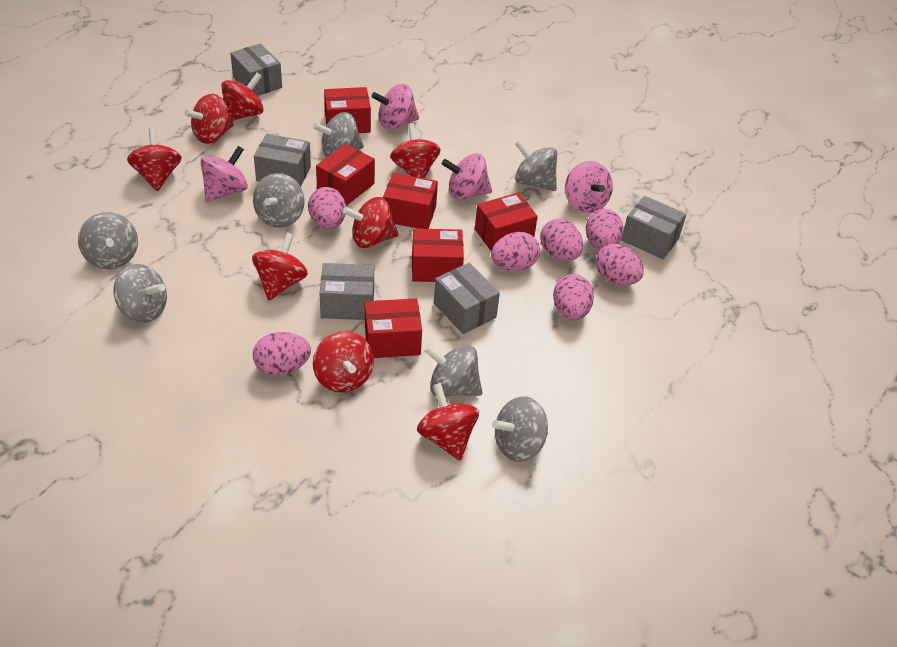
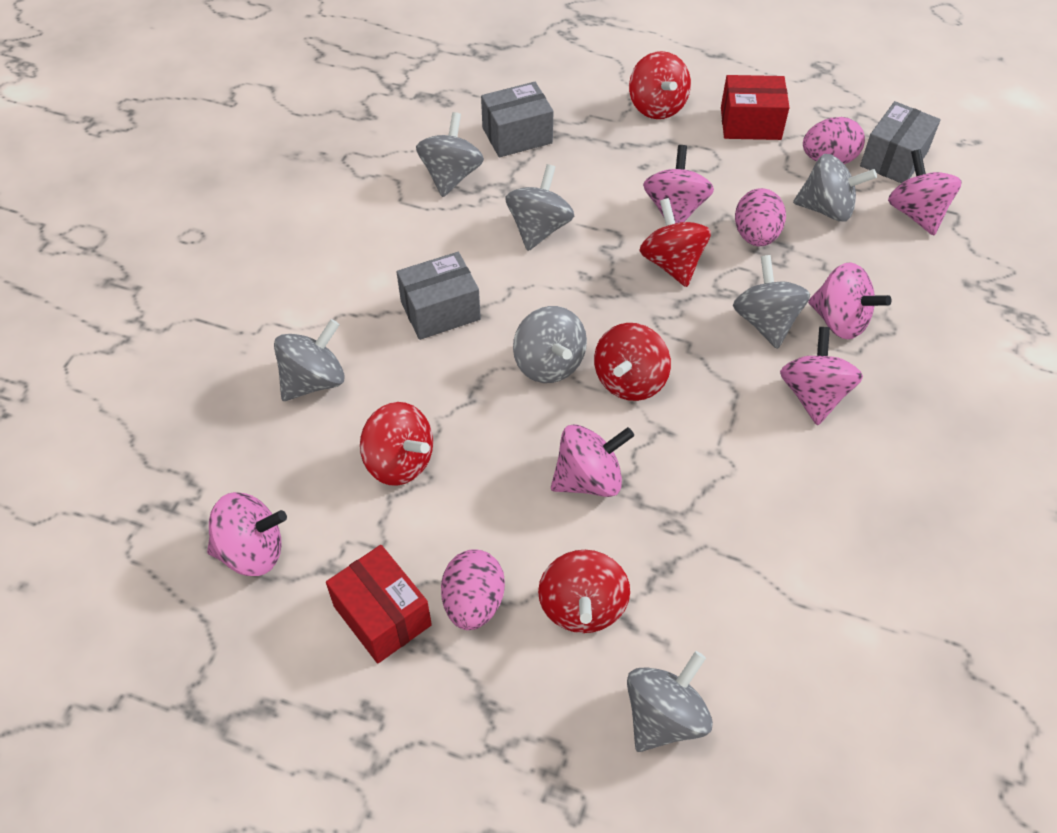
grey box: [230,43,282,96] [254,134,311,187] [319,263,374,320] [434,263,500,334] [622,196,686,259] = 5 -> [397,252,481,340] [481,82,553,157] [860,101,941,183] = 3
pink egg: [253,332,311,376] [308,187,346,229] [491,232,540,271] [540,219,583,261] [553,274,594,320] [586,209,624,250] [596,244,644,285] = 7 -> [441,549,505,630] [735,188,786,246] [803,117,865,164] = 3
pink spinning top: [200,146,248,202] [372,84,419,130] [442,153,492,200] [565,161,613,213] = 4 -> [207,492,287,576] [551,424,634,497] [643,145,714,224] [780,327,863,426] [808,262,892,339] [888,149,962,235] = 6
red box: [316,144,375,206] [324,87,371,133] [365,298,422,358] [383,173,438,229] [412,228,464,282] [475,193,538,251] = 6 -> [326,545,432,664] [721,75,790,140] = 2
red spinning top: [127,128,181,191] [184,94,234,144] [221,73,264,121] [252,232,308,300] [313,331,374,393] [343,197,399,248] [390,123,441,178] [417,383,479,461] = 8 -> [360,402,433,486] [538,550,630,633] [594,323,671,401] [629,51,691,119] [639,198,711,287] = 5

